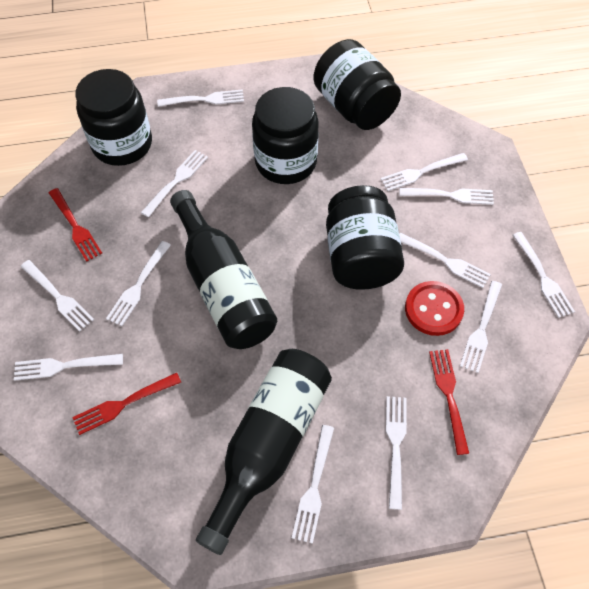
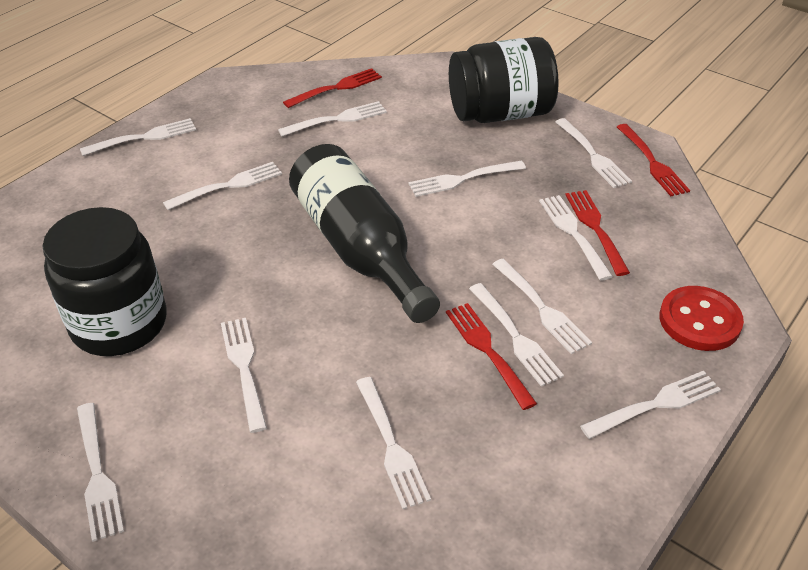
black bottle: [170,190,277,349] [196,349,332,555] = 2 -> [289,144,440,323] = 1
black jar: [75,69,152,166] [252,87,319,184] [313,39,401,130] [326,185,404,290] = 4 -> [42,207,166,356] [449,37,559,123] = 2
red fork: [49,188,102,262] [72,373,181,435] [429,349,469,455] = 3 -> [283,68,382,108] [446,303,537,410] [565,190,630,276] [617,124,690,196] = 4

